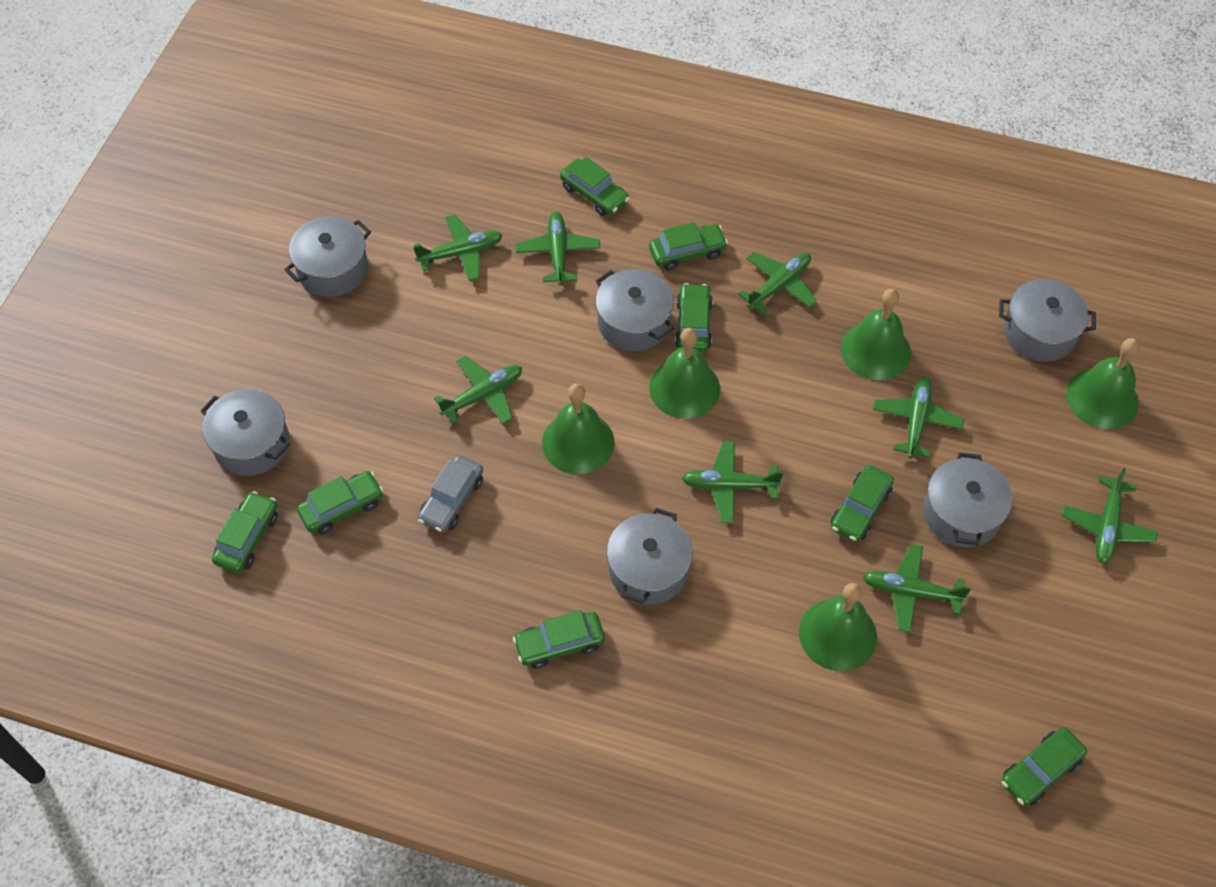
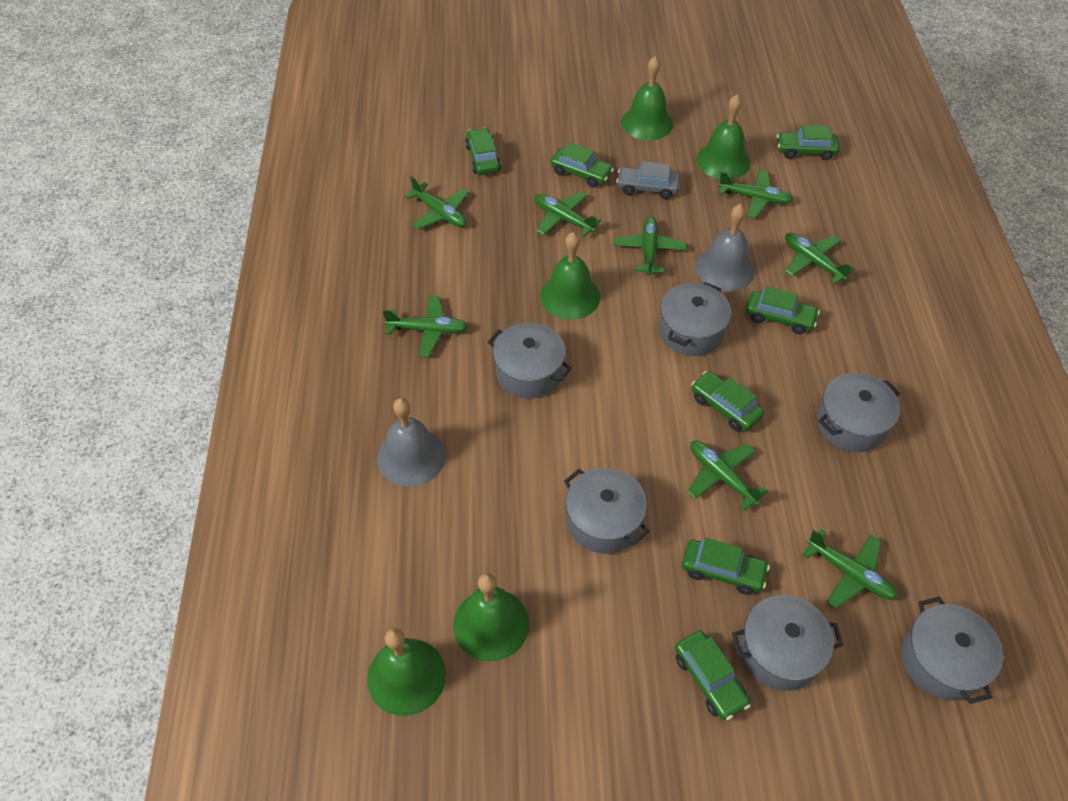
green car: [212,491,278,573] [297,471,384,534] [513,610,605,669] [560,157,630,216] [649,222,728,271] [675,283,713,353] [831,465,894,542] [1001,727,1087,806] = 8 -> [465,127,501,175] [551,142,614,188] [675,630,751,720] [682,538,770,595] [692,371,764,431] [746,286,820,334] [777,125,840,160] = 7
grey bell: none = 0 -> [377,398,446,487] [695,204,755,291] = 2

